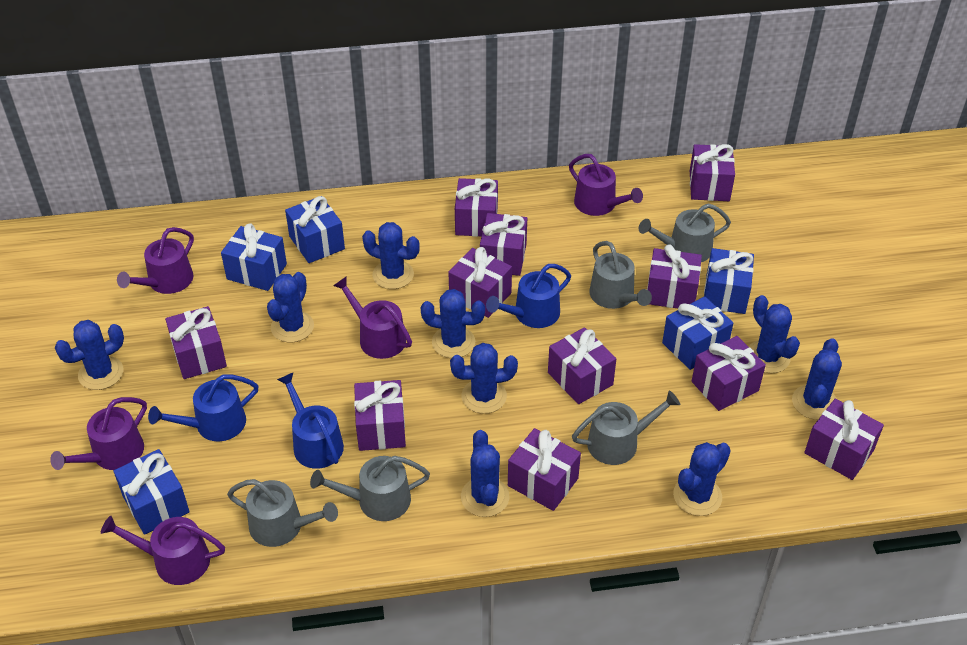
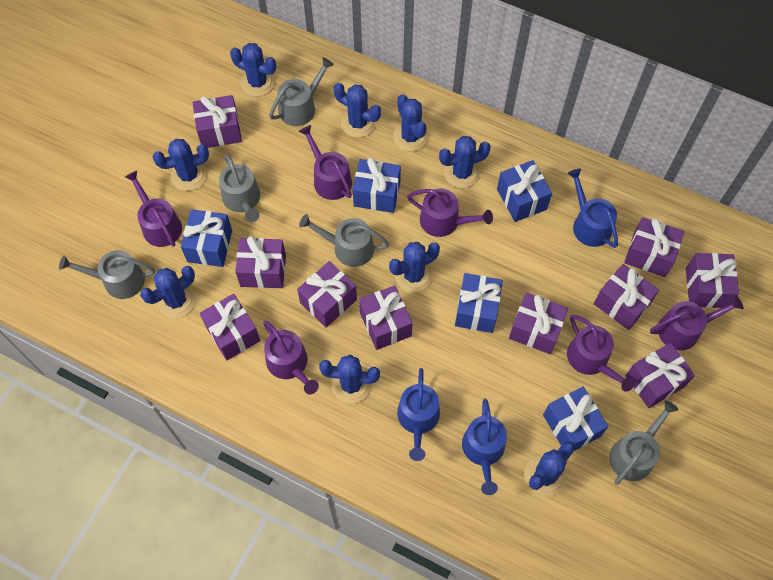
purple gift: [165,306,227,379] [354,380,406,451] [448,247,512,318] [455,178,498,237] [480,213,527,276] [508,428,581,511] [548,327,616,404] [647,244,702,308] [690,144,735,201] [692,336,766,411] [804,399,884,480] = 11 -> [193,95,242,148] [200,294,260,360] [235,236,286,288] [297,261,357,327] [359,286,413,350] [509,292,568,354] [594,264,659,330] [624,217,684,277] [626,343,695,408] [686,253,739,308] = 10
purple watering can: [50,397,147,470] [101,516,225,585] [117,227,194,294] [333,276,412,359] [569,154,643,216] = 5 -> [125,171,182,247] [263,321,319,394] [299,125,352,200] [407,189,493,237] [567,315,635,392] [650,296,744,351] = 6

